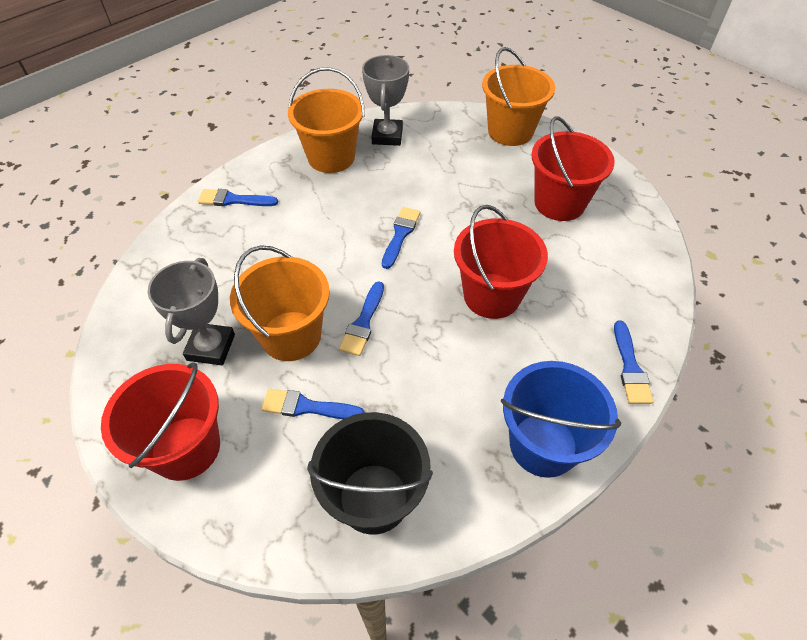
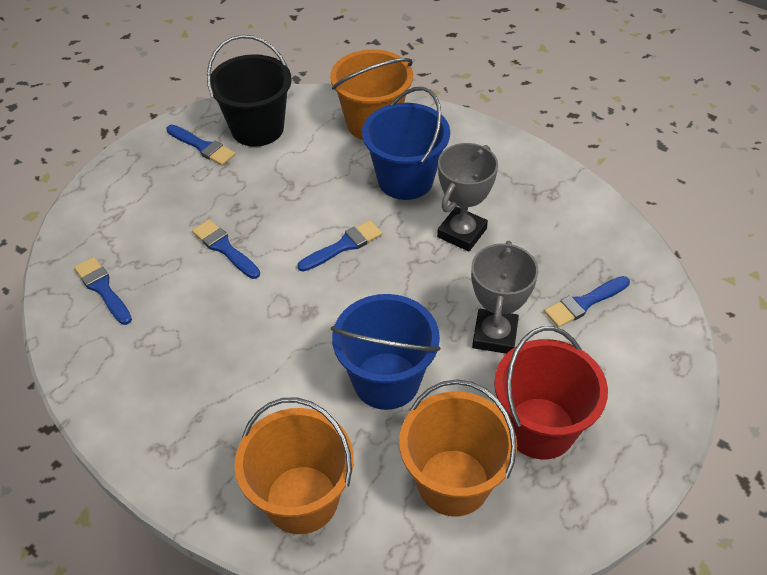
blue bucket: [501,361,621,478] = 1 -> [331,294,440,410] [362,87,450,200] = 2
red bucket: [101,362,220,481] [454,205,548,319] [531,116,615,221] = 3 -> [494,326,608,460] = 1

